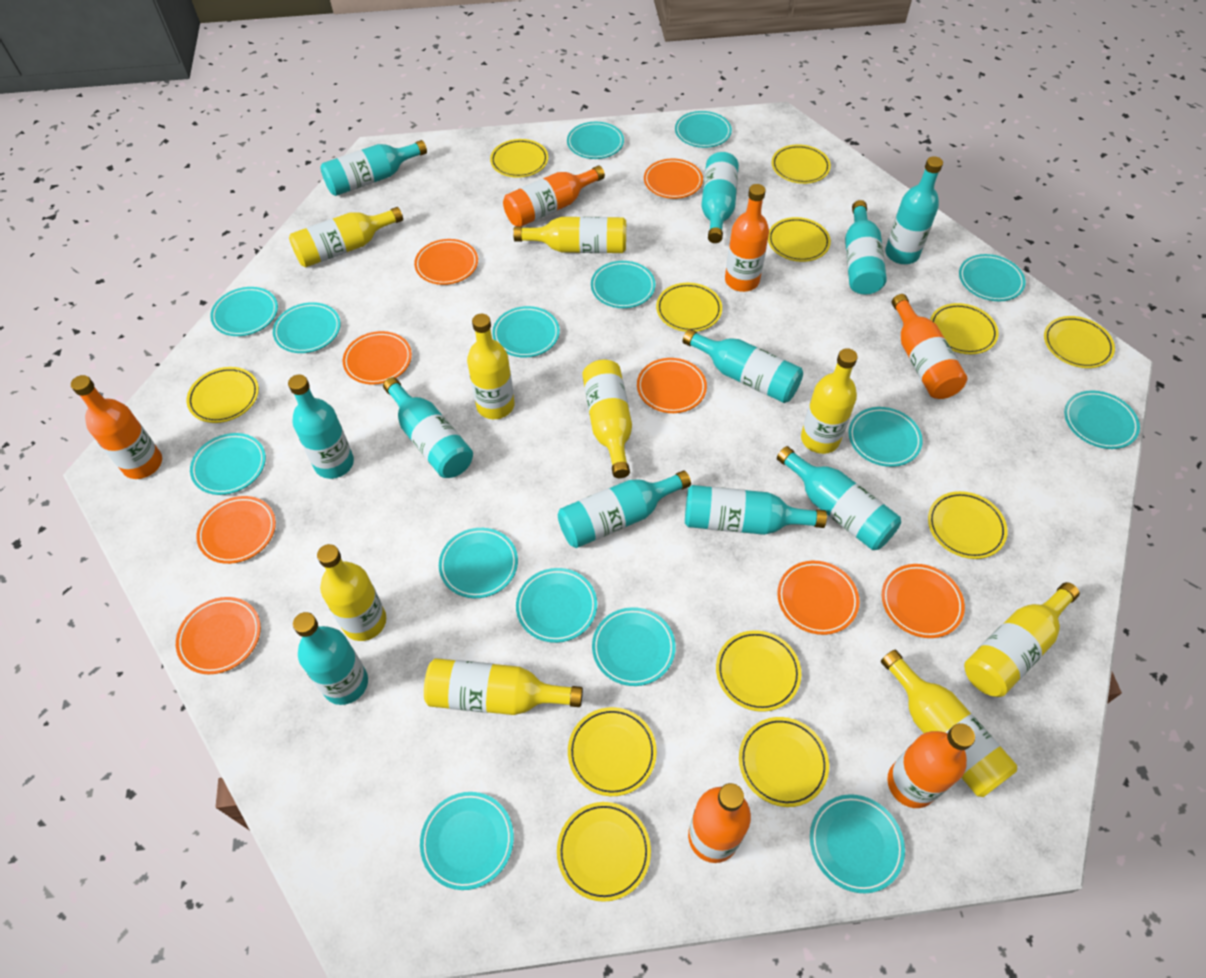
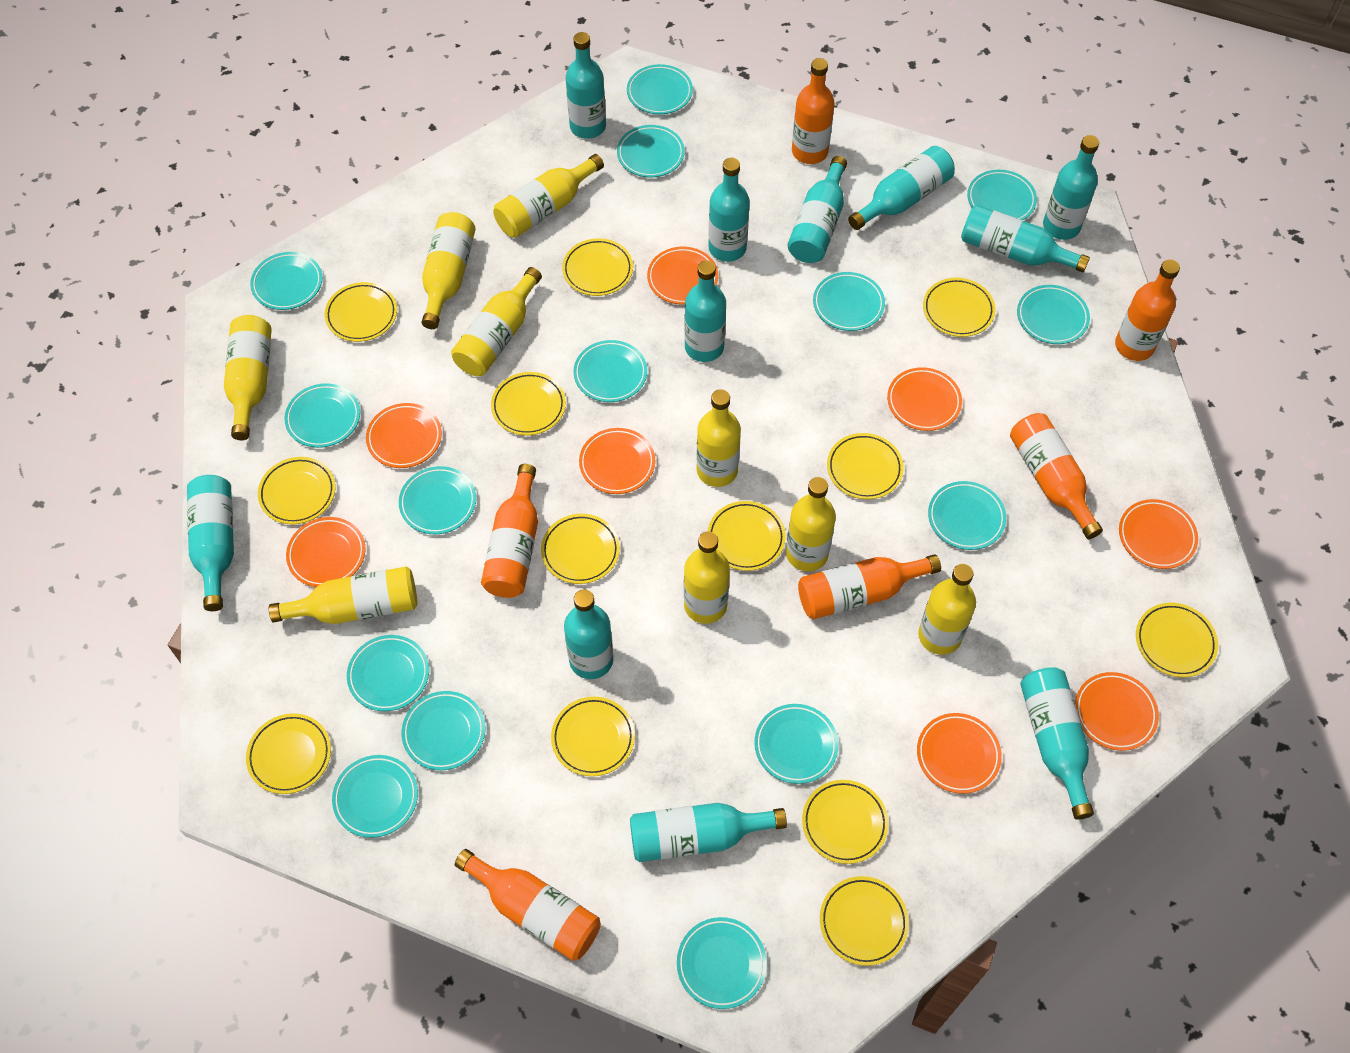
yellow plate: [187,367,259,423] [490,139,548,178] [557,802,651,902] [568,707,657,796] [656,283,722,332] [716,630,801,712] [739,717,829,807] [768,217,831,262] [771,144,831,184] [928,491,1008,559] [930,303,999,354] [1044,316,1115,368] = 12 -> [246,713,331,794] [258,457,335,524] [325,282,397,342] [491,372,566,435] [541,514,620,584] [551,697,635,776] [562,238,633,296] [708,501,786,571] [802,780,888,864] [820,876,909,966] [827,433,904,500] [923,278,995,337] [1136,603,1218,677] = 13

